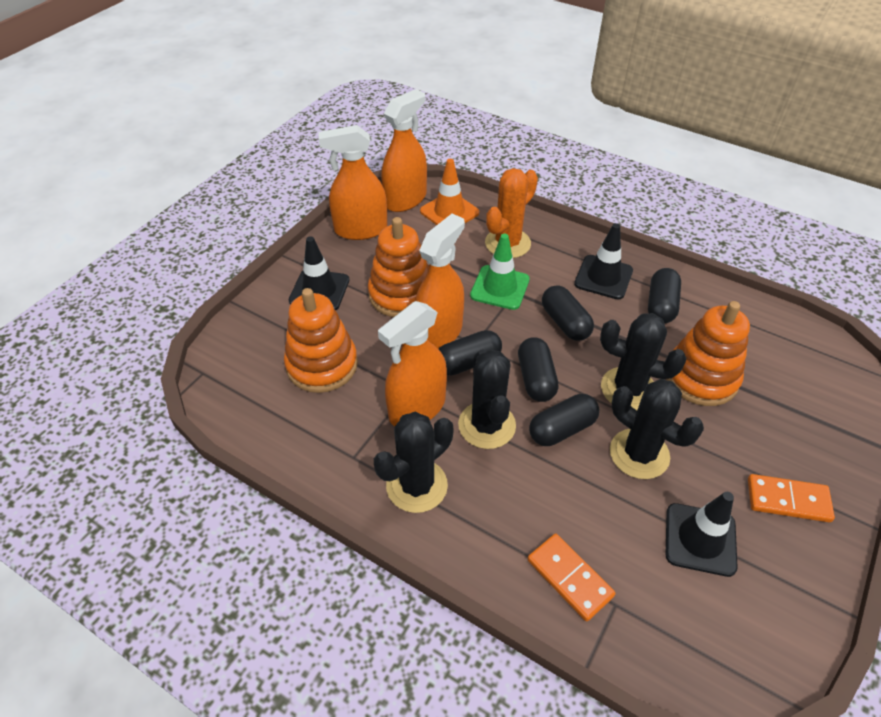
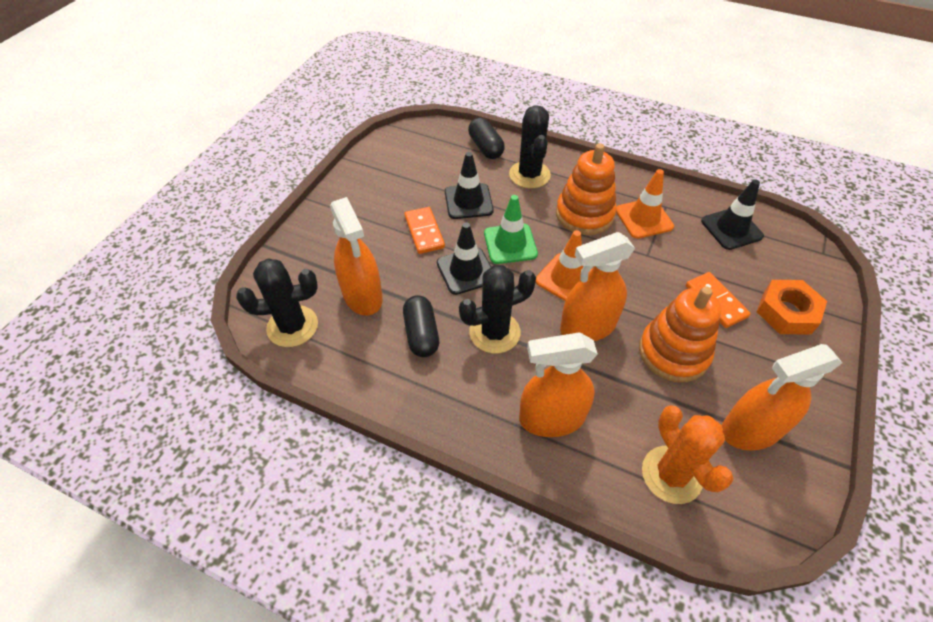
black cactus: [374,412,454,513] [458,350,516,449] [600,313,686,410] [610,379,704,479] = 4 -> [236,258,318,347] [459,265,536,353] [509,105,551,188] = 3
black capsule: [439,330,502,375] [518,337,559,402] [529,394,599,446] [542,285,594,341] [648,268,681,323] = 5 -> [403,295,439,357] [468,117,505,159] = 2
orange nut: none = 0 -> [757,280,827,335] = 1
orange stacking toy: [284,288,358,393] [368,217,429,317] [667,301,750,406] = 3 -> [556,143,617,235] [639,286,722,382] = 2
orange traffic cone: [420,159,479,225] = 1 -> [536,230,592,301] [616,169,674,239] = 2

